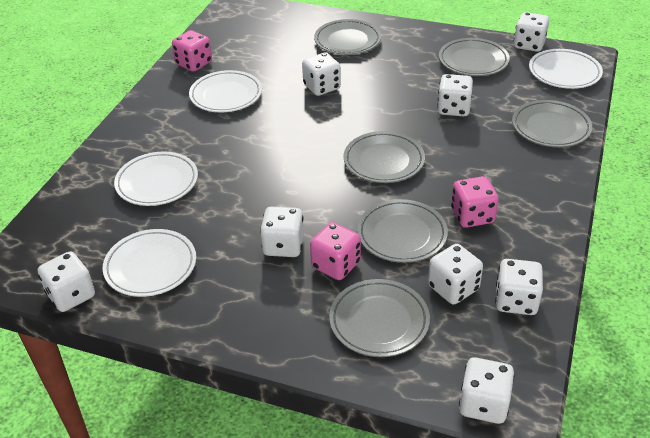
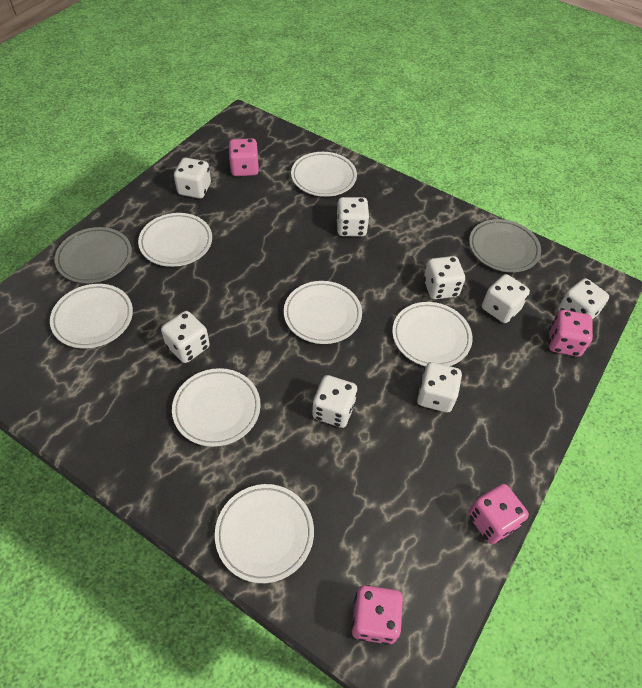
grey plate: [314,19,381,55] [329,279,430,357] [343,131,425,183] [357,199,448,263] [439,38,510,76] [512,100,592,147] = 6 -> [55,227,132,283] [469,219,541,272] = 2
pink dice: [172,30,212,72] [310,222,361,280] [451,176,499,228] = 3 -> [228,138,259,176] [351,585,403,645] [468,484,529,544] [549,310,593,357] = 4
white plate: [102,229,196,297] [114,151,198,206] [189,70,262,112] [529,49,603,89] = 4 -> [50,284,133,348] [138,213,212,267] [172,368,261,447] [215,484,314,583] [284,281,362,344] [291,152,357,197] [392,302,473,366] = 7

